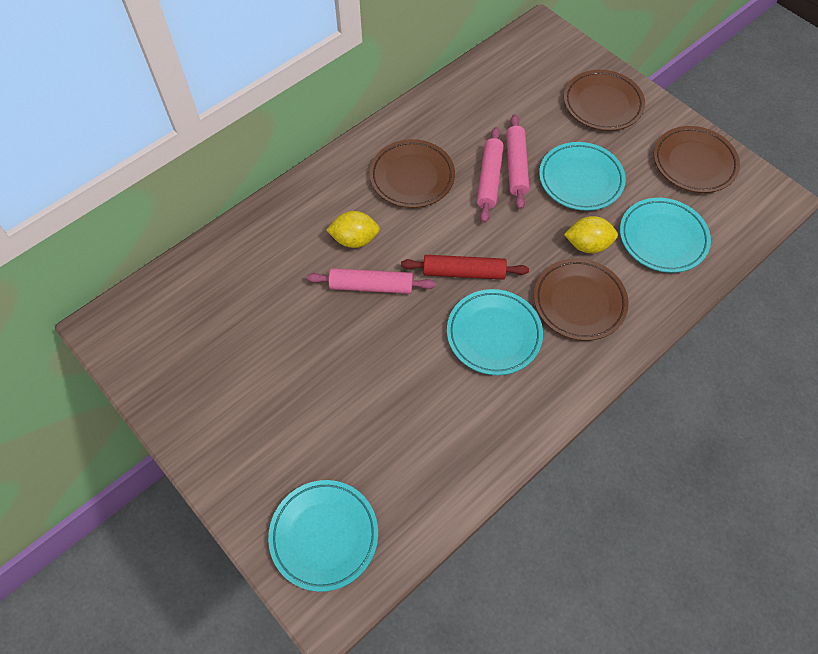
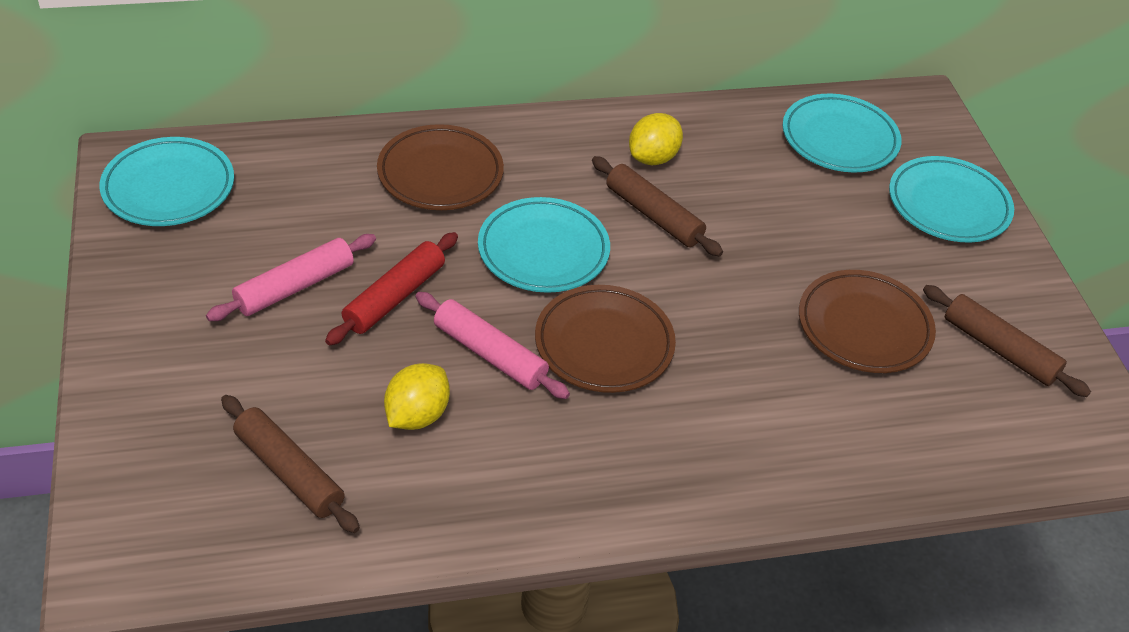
brown plate: [370,139,455,208] [534,258,629,341] [564,70,645,131] [654,126,740,193] = 4 -> [377,124,504,210] [535,285,676,393] [799,270,936,373] = 3
brown rolling pin: none = 0 -> [221,395,360,533] [592,156,723,256] [923,285,1091,397] = 3
pink rolling pin: [307,268,436,294] [477,127,504,223] [506,114,529,209] = 3 -> [206,234,376,321] [416,292,570,399] = 2

